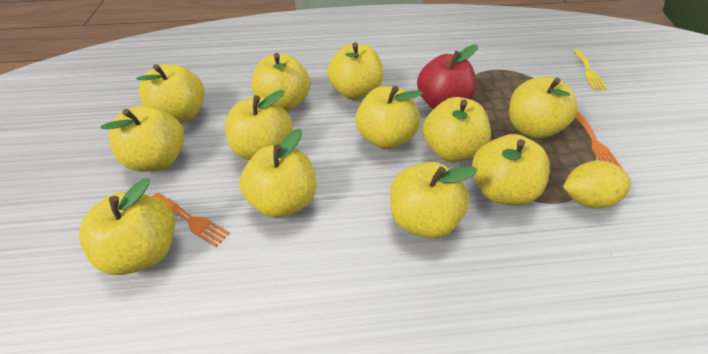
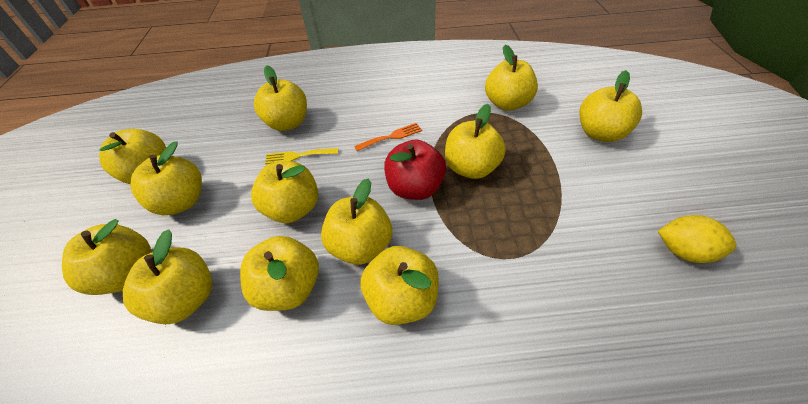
orange fork: [152,193,230,247] [575,112,623,169] = 2 -> [354,123,422,151] = 1

